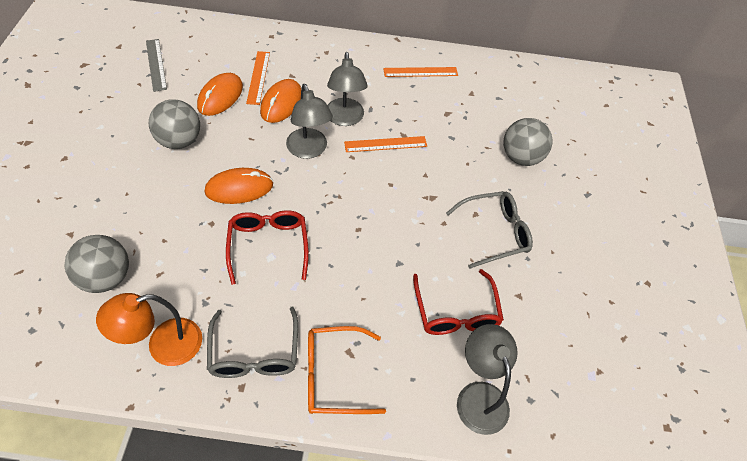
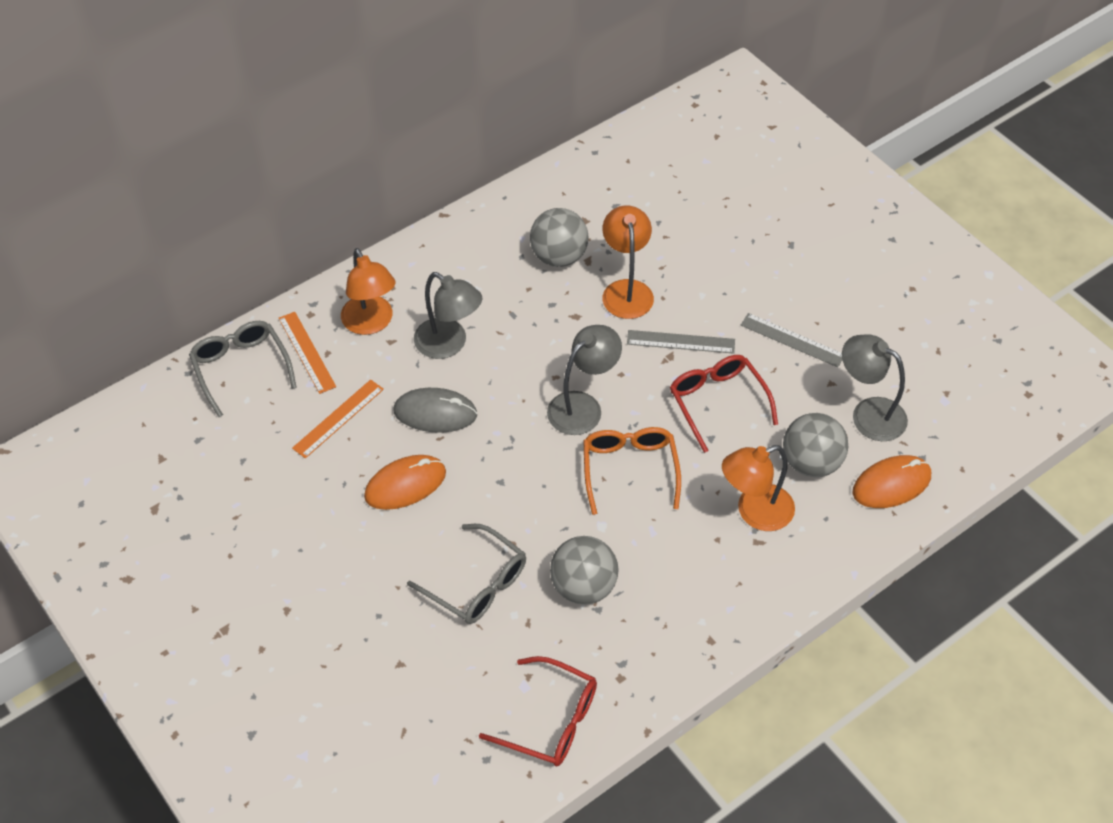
grey mouse: none = 0 -> [393,388,478,433] = 1
grey ruler: [146,39,167,92] = 1 -> [627,330,735,354] [741,313,843,367] = 2
orange lamp: [96,293,202,366] = 1 -> [341,248,395,335] [603,205,654,319] [722,445,795,531] = 3
orange mouse: [197,73,243,116] [205,168,273,204] [260,79,301,123] = 3 -> [364,455,446,510] [852,455,931,508] = 2
orange ruler: [246,51,270,105] [344,136,427,152] [383,67,458,77] = 3 -> [279,312,336,394] [292,379,384,458] = 2

